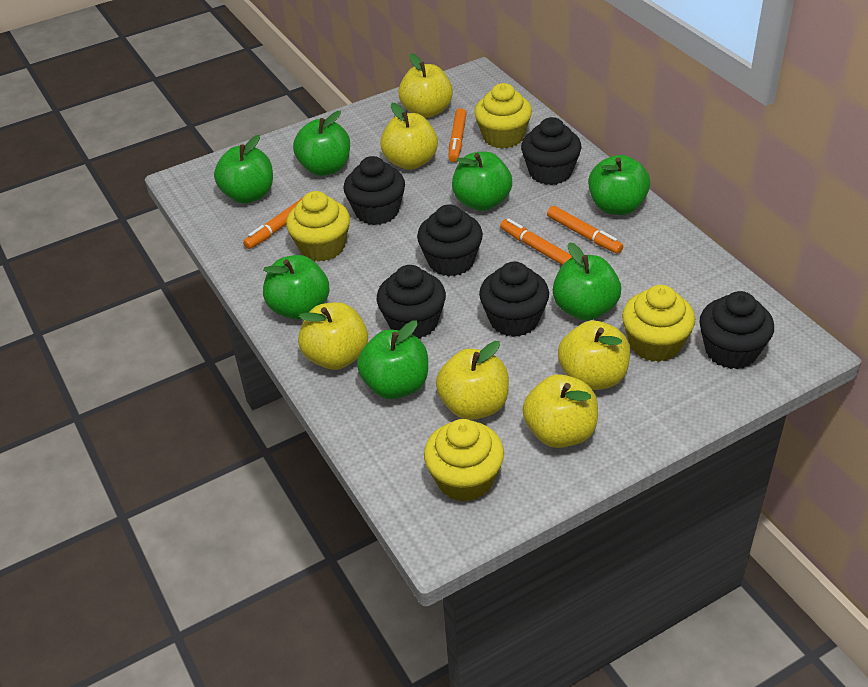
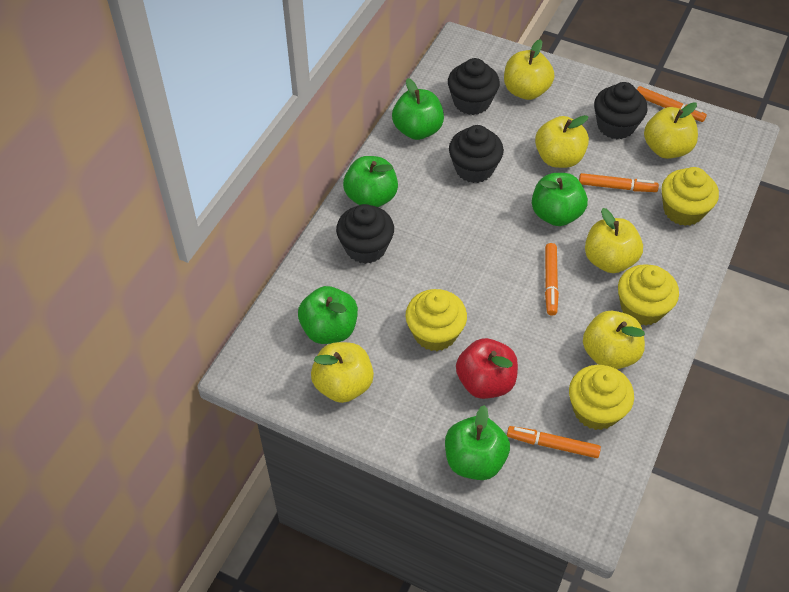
black cupcake: [344,156,405,225] [377,265,446,339] [417,204,483,276] [479,262,549,337] [521,117,581,185] [699,291,774,369] = 6 -> [336,204,394,264] [448,58,500,115] [449,125,504,183] [594,82,648,139] = 4
green apple: [214,135,273,203] [263,255,329,319] [293,111,350,176] [357,321,428,399] [452,152,512,211] [553,242,621,321] [588,155,650,215] = 7 -> [298,286,358,344] [343,156,398,207] [392,78,444,140] [445,405,510,480] [532,173,588,226] = 5
red apple: none = 0 -> [456,338,518,399] = 1

